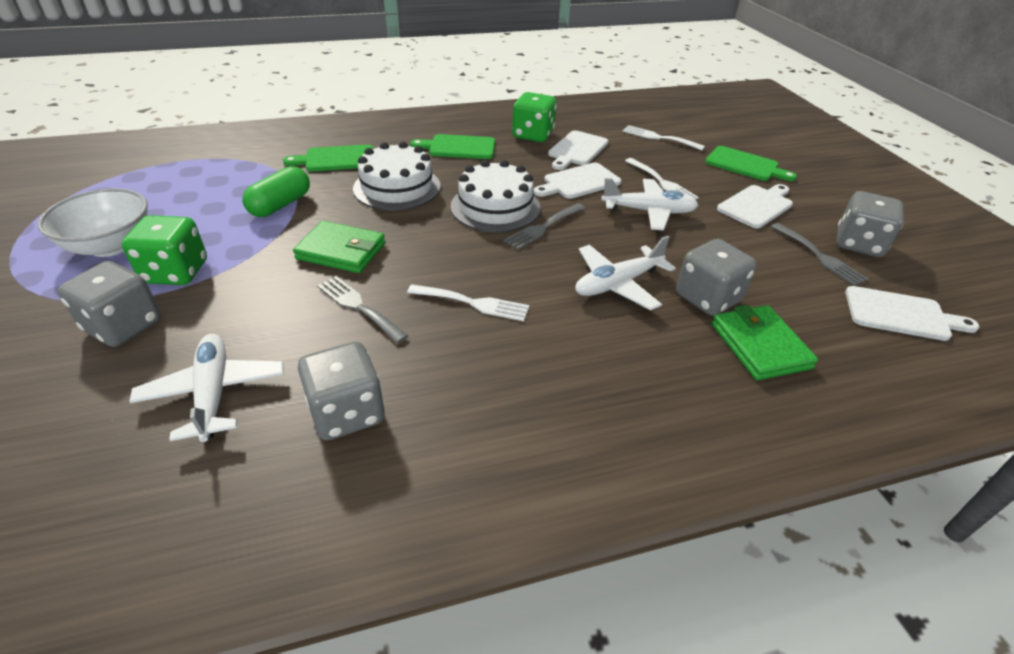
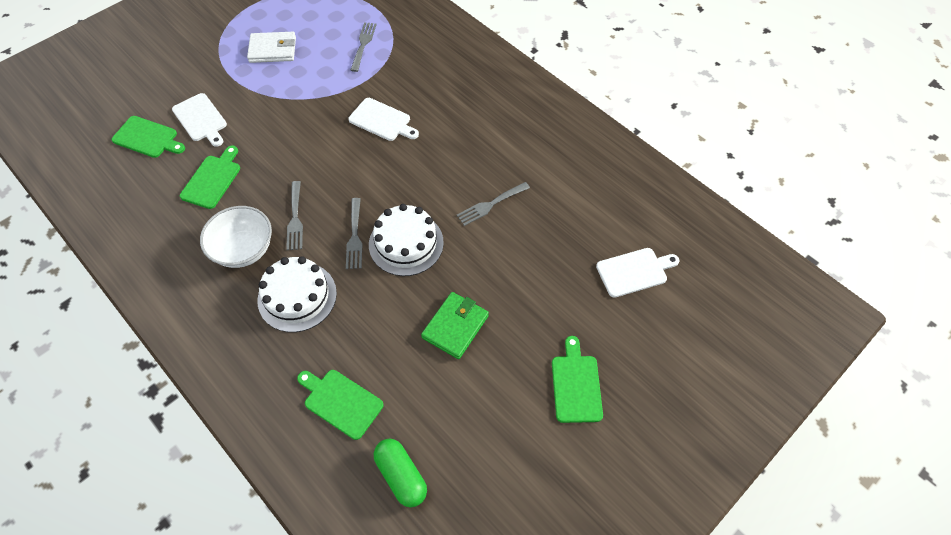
green cutting board: [283,144,373,171] [410,134,495,159] [705,146,797,181] = 3 -> [112,116,185,158] [180,146,240,209] [297,370,384,440] [552,336,603,423] = 4
green dice: [122,215,207,285] [512,92,557,142] = 2 -> none = 0
green wallet: [293,221,385,273] [712,305,818,380] = 2 -> [421,292,489,359] = 1
grey dice: [57,261,161,347] [298,342,385,441] [676,239,757,316] [836,191,904,257] = 4 -> none = 0
grey fork: [317,276,409,343] [503,203,585,250] [771,223,869,286] = 3 -> [286,181,303,250] [346,198,362,269] [351,22,377,72] [456,182,530,226] = 4
white cutting board: [534,162,621,199] [548,130,608,170] [717,184,793,228] [845,286,979,341] = 4 -> [172,93,227,147] [348,98,419,141] [596,248,680,298] = 3
white fork: [407,284,529,321] [622,125,705,150] [625,158,699,199] = 3 -> none = 0
white plane: [129,334,284,442] [575,236,676,310] [601,178,698,231] = 3 -> none = 0
white wallet: none = 0 -> [247,32,296,63] = 1

